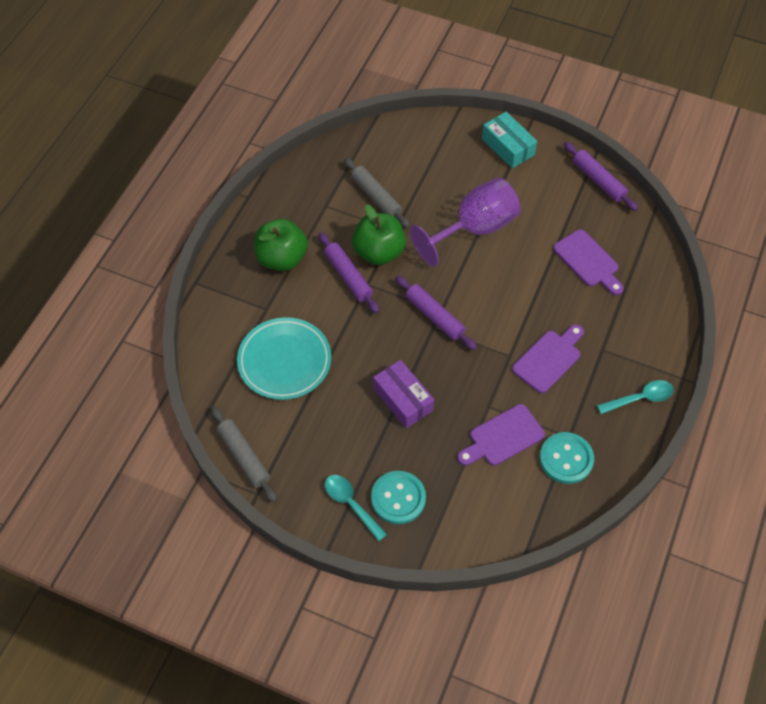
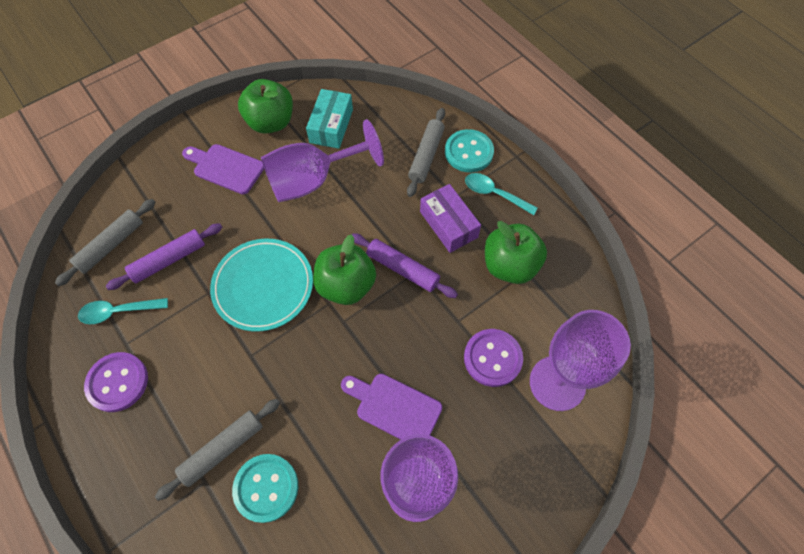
green apple: [254,219,308,271] [352,204,406,265] = 2 -> [238,79,293,134] [313,234,376,305] [485,221,547,284] = 3
grey rolling pin: [211,406,277,502] [344,158,410,228] = 2 -> [55,199,155,286] [155,399,280,501] [407,108,445,197] = 3
purple button: none = 0 -> [84,352,148,412] [464,329,523,387] = 2
purple cutting board: [457,404,545,466] [512,324,584,393] [553,229,624,295] = 3 -> [182,144,264,194] [341,374,442,440] = 2
purple goblet: [410,178,521,266] = 1 -> [261,119,384,202] [381,434,458,522] [530,310,631,411] = 3
purple rolling pin: [319,232,379,313] [395,276,477,350] [564,142,638,211] = 3 -> [106,223,222,290] [352,233,458,298] = 2

